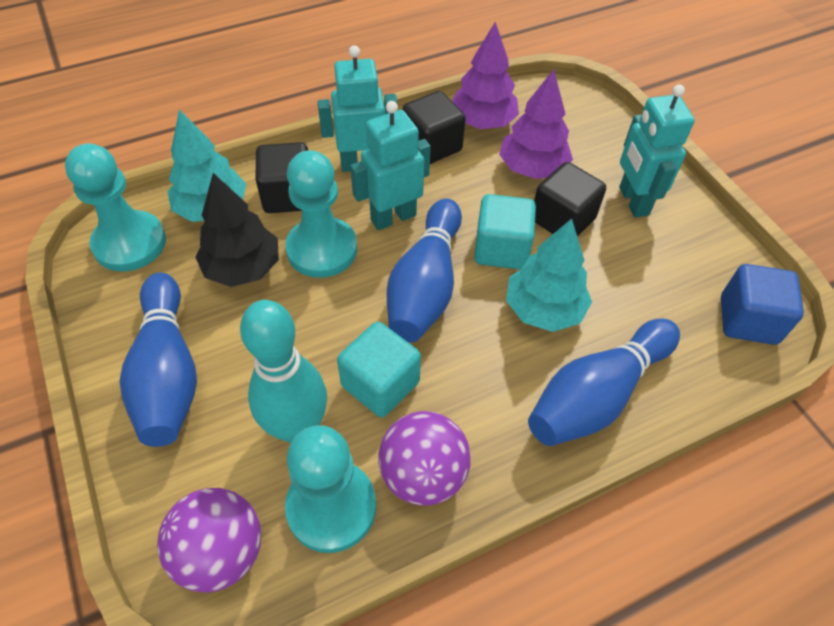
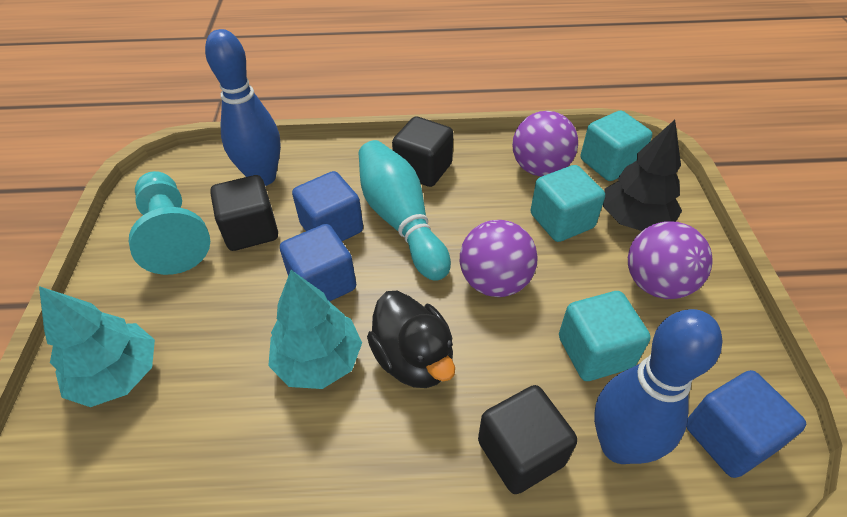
black duck: none = 0 -> [367,291,455,388] = 1
blue bowling pin: [119,273,197,447] [387,198,462,343] [528,319,680,446] = 3 -> [205,29,281,186] [594,309,723,464] = 2
blue cube: [721,264,804,345] = 1 -> [280,224,356,302] [292,171,363,241] [686,370,806,478] = 3
purple ball: [157,488,261,593] [378,411,471,506] = 2 -> [460,220,538,297] [512,111,578,177] [628,222,713,299] = 3
purple tree: [452,22,519,129] [499,69,573,179] = 2 -> none = 0
turquoise cube: [337,322,421,417] [474,194,536,269] = 2 -> [531,165,605,242] [559,291,651,381] [581,111,652,181] = 3
turquoise pawn: [65,143,166,272] [285,150,357,278] [285,425,376,553] = 3 -> [129,171,210,275] = 1
turquoise robot: [318,45,398,172] [350,101,431,230] [619,84,695,217] = 3 -> none = 0

